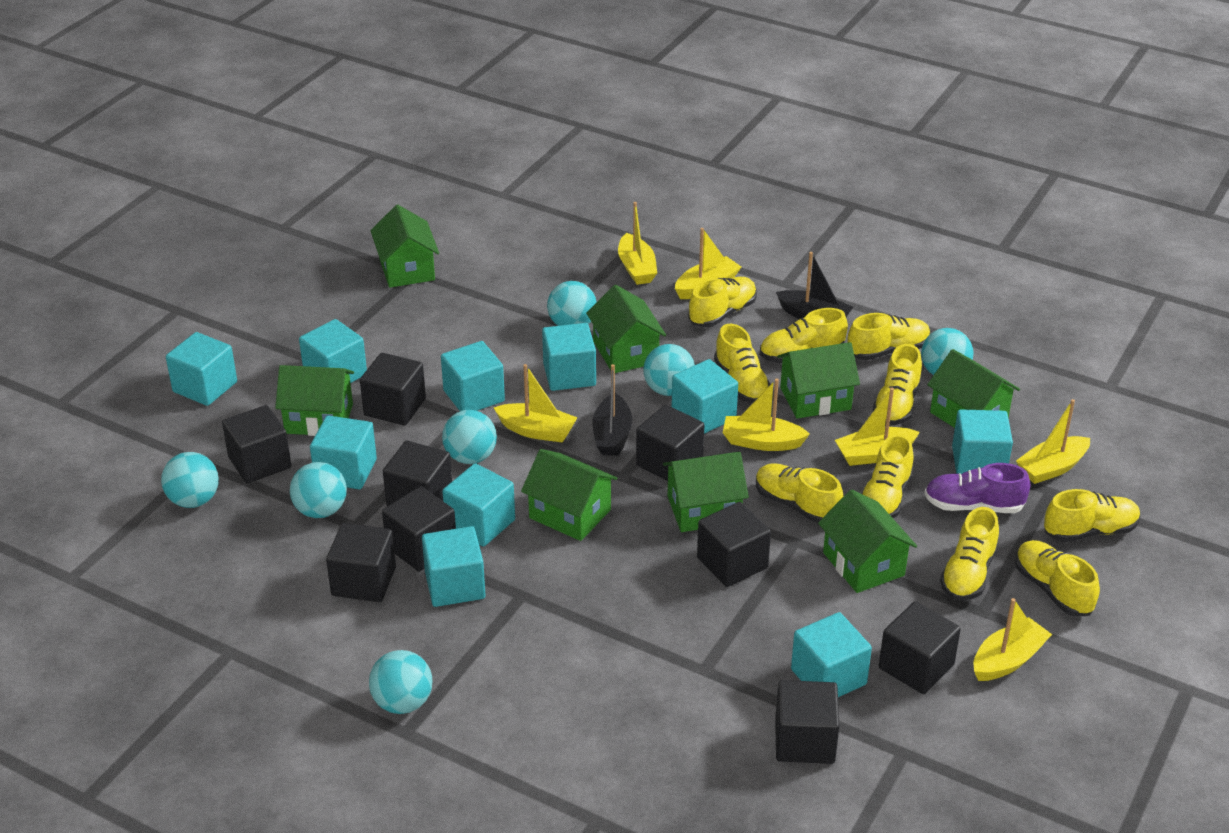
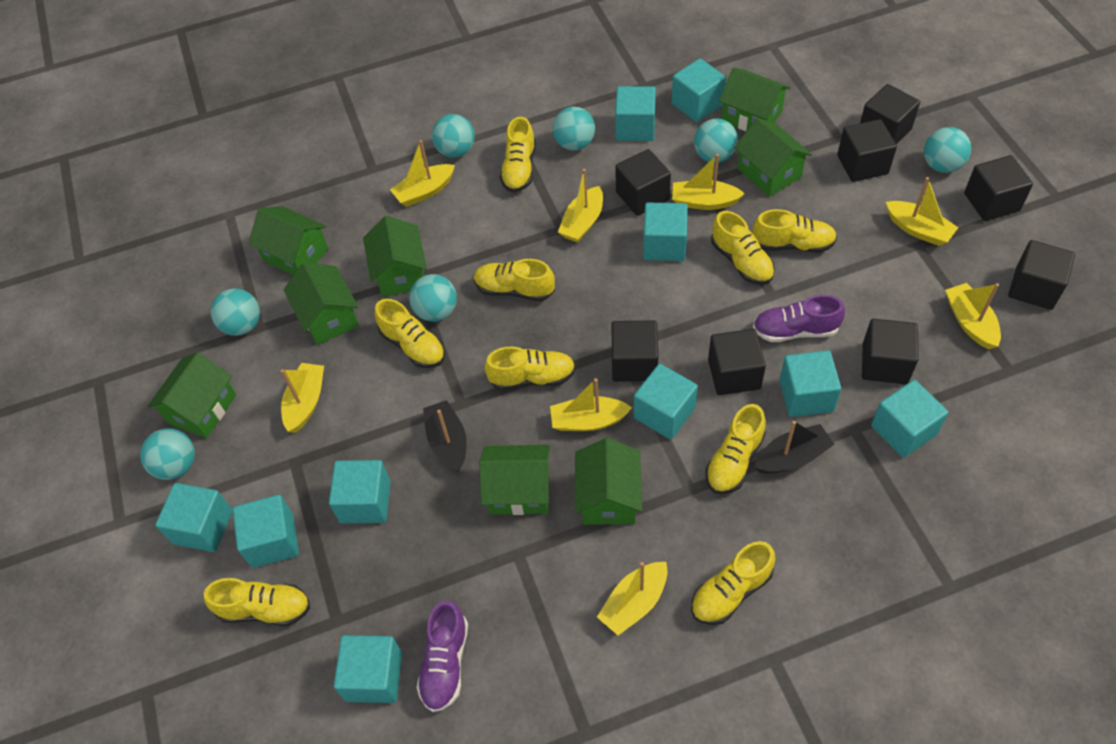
black cube: [222,405,291,483] [326,523,396,602] [360,353,426,426] [382,486,456,571] [383,441,452,506] [636,405,704,481] [697,502,771,587] [775,680,840,764] [879,601,961,694] = 9 -> [612,320,658,382] [615,149,671,216] [708,329,766,395] [837,119,897,182] [860,84,920,144] [862,319,918,384] [964,155,1033,221] [1008,240,1075,310] = 8
purple shoe: [924,463,1030,513] = 1 -> [416,601,468,712] [753,295,845,342] = 2
yellow boat: [494,364,578,443] [618,202,657,285] [675,228,741,299] [723,378,810,451] [835,388,920,466] [974,598,1052,681] [1016,399,1090,484] = 7 -> [281,363,324,433] [390,140,455,207] [550,378,632,431] [558,169,603,243] [597,562,667,635] [672,154,745,210] [886,177,959,246] [945,283,1001,349] = 8
yellow shoe: [688,277,757,327] [714,324,771,403] [756,463,843,523] [760,308,848,363] [847,313,930,360] [862,434,914,518] [873,344,922,425] [940,507,999,601] [1015,540,1100,616] [1044,489,1140,542] = 10 -> [204,578,310,626] [375,299,445,368] [474,259,555,301] [484,346,576,390] [500,117,536,193] [691,541,776,625] [706,404,766,494] [711,211,775,285] [752,209,837,253] = 9

